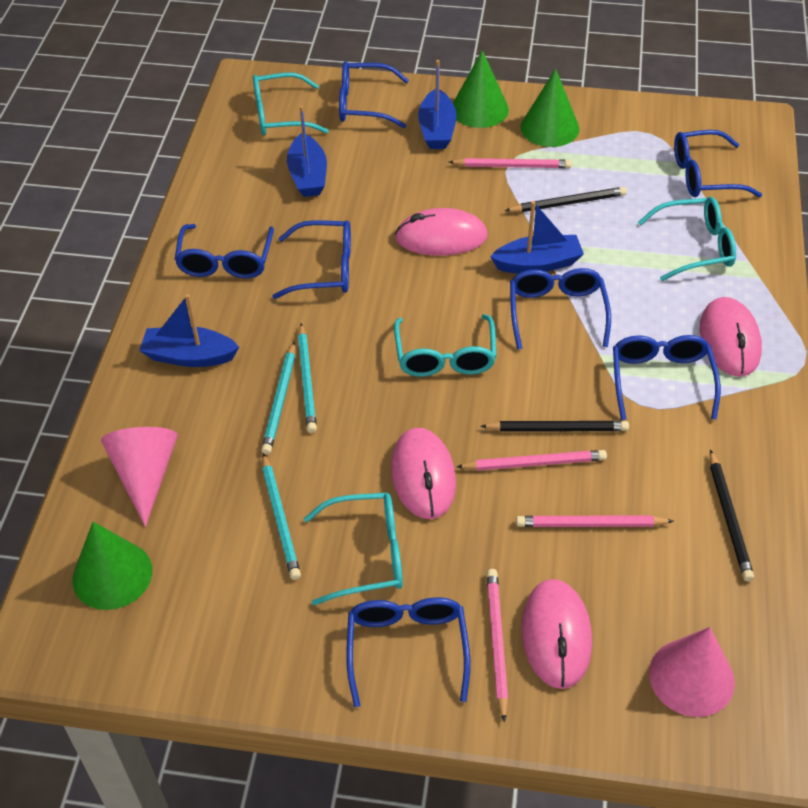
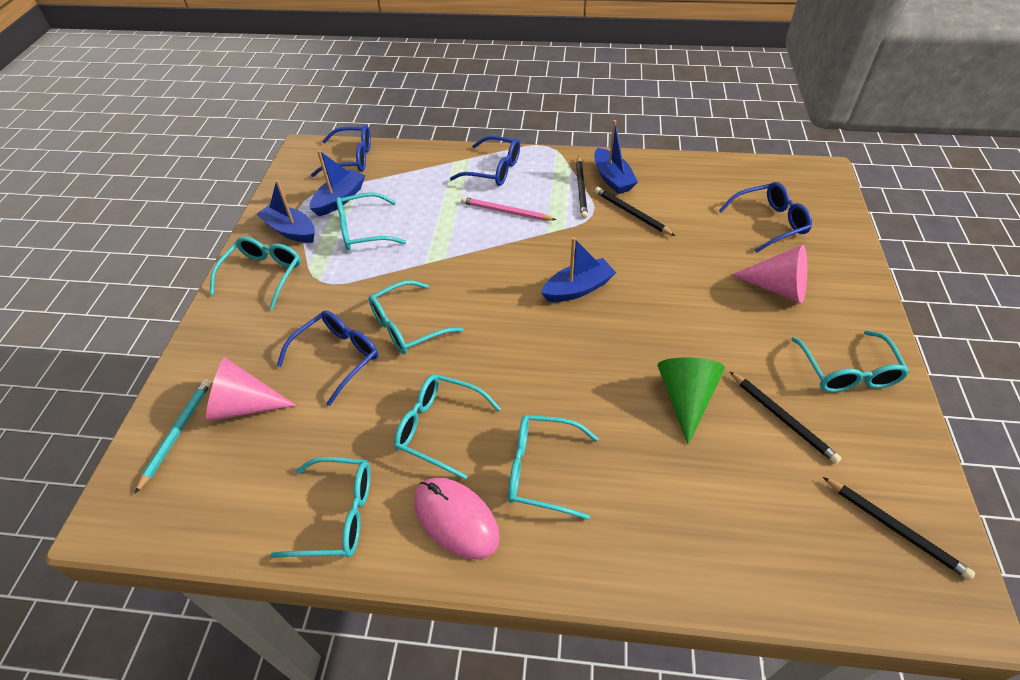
black pencil: [480,421,629,432] [505,187,627,212] [710,450,754,581] = 3 -> [576,156,588,219] [595,187,675,236] [729,371,841,464] [823,477,975,580] = 4
blue glasses: [174,224,274,278] [272,220,351,299] [339,61,409,128] [346,597,470,707] [510,268,611,350] [613,335,721,420] [674,130,762,197] = 7 -> [277,310,378,406] [311,125,371,177] [450,136,520,186] [719,182,812,253] = 4
green cone: [72,522,152,610] [453,50,509,128] [520,69,580,147] = 3 -> [657,357,725,445] = 1
pink mouse: [391,428,456,519] [395,208,488,256] [522,579,592,689] [700,297,762,377] = 4 -> [414,477,500,559] = 1
pink pencil: [449,158,572,168] [457,450,607,471] [486,569,508,722] [516,516,674,527] = 4 -> [461,197,556,220] = 1
turquoise glasses: [253,72,329,135] [304,493,403,606] [394,314,496,377] [638,197,736,281] = 4 -> [210,236,301,309] [270,457,371,558] [336,192,406,250] [368,280,464,354] [394,374,501,480] [508,415,599,520] [791,330,909,393] = 7
turquoise pencil: [261,342,295,455] [262,453,301,580] [298,323,317,433] = 3 -> [135,379,211,494] = 1

